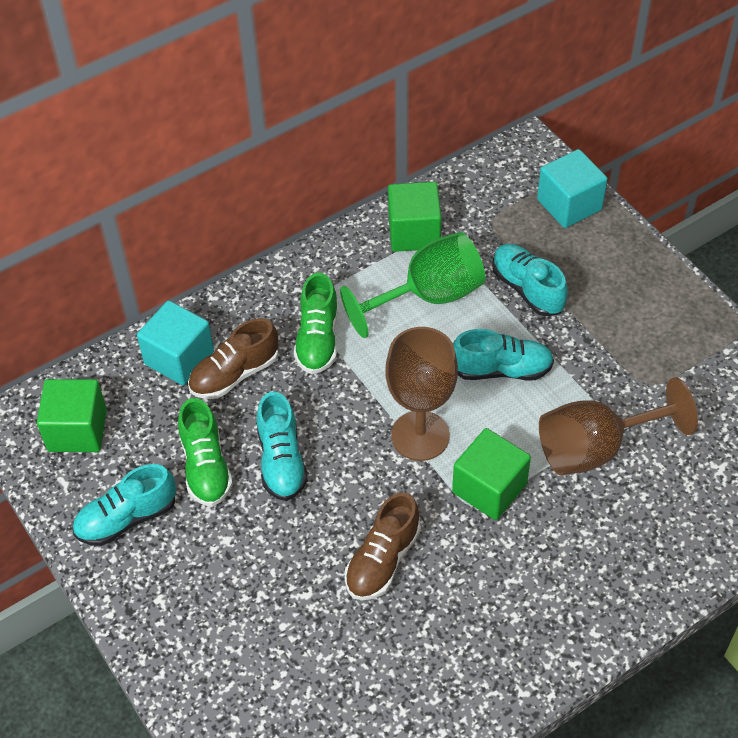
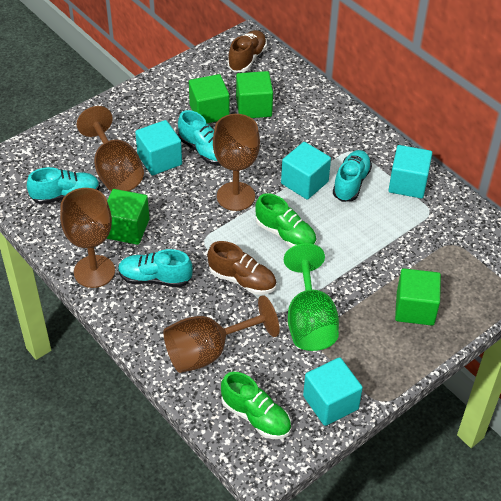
brown goblet: [385,327,458,461] [539,377,698,475] = 2 -> [60,188,115,288] [77,106,144,191] [163,295,279,373] [213,114,260,211] = 4
green cube: [37,379,107,452] [388,182,442,252] [452,428,531,520] = 3 -> [106,189,150,245] [189,74,229,123] [236,71,273,118] [395,268,441,326] = 4
turquoise cube: [137,301,214,385] [537,149,607,228] = 2 -> [135,120,182,176] [281,142,331,200] [303,357,363,426] [389,145,432,198] = 4

